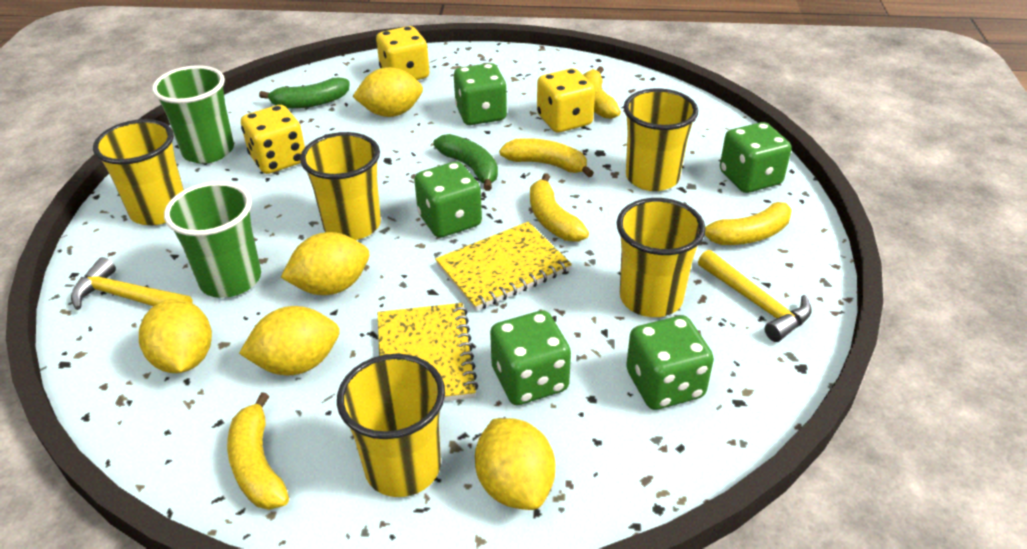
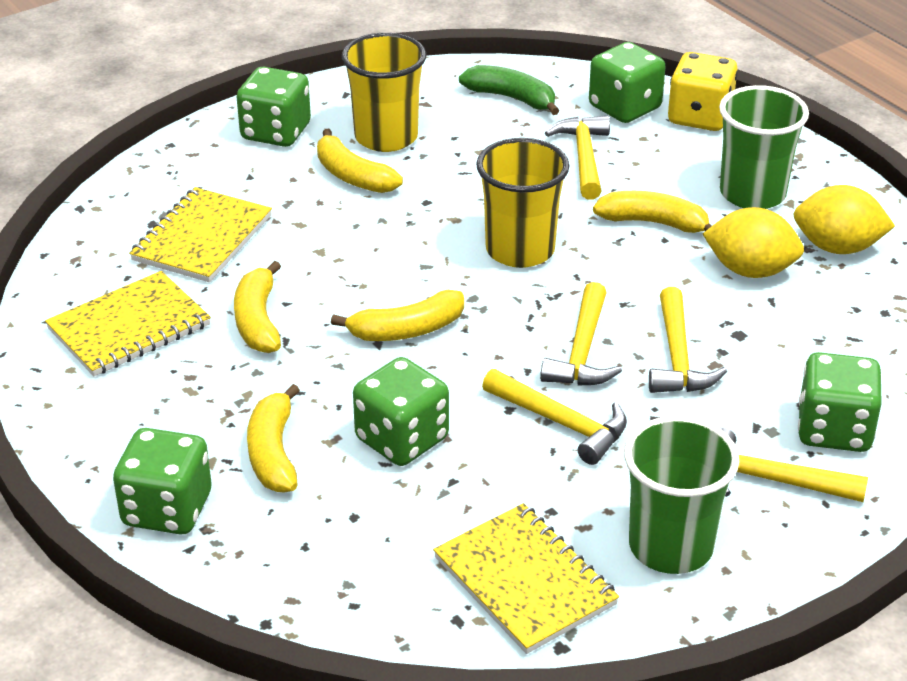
green banana: [259,78,350,109] [433,134,498,191] = 2 -> [459,65,559,115] = 1
yellow cup: [93,119,184,225] [300,132,381,240] [337,354,445,497] [617,198,706,317] [624,88,698,191] = 5 -> [342,33,426,152] [476,138,570,268] = 2
yellow dice: [241,105,305,174] [376,26,429,80] [537,68,595,133] = 3 -> [668,52,738,131] = 1
yellow hammer: [71,257,193,310] [698,250,811,342] = 2 -> [482,369,627,465] [540,282,622,386] [545,116,610,199] [649,287,727,393] [720,428,868,502] = 5
yellow lemon: [139,299,212,373] [239,306,340,375] [280,232,369,295] [352,67,423,117] [475,418,555,510] = 5 -> [703,207,804,278] [794,185,895,254] = 2
yellow notebook: [378,303,478,401] [435,222,572,311] = 2 -> [45,271,211,376] [129,187,272,282] [433,503,619,654] = 3

